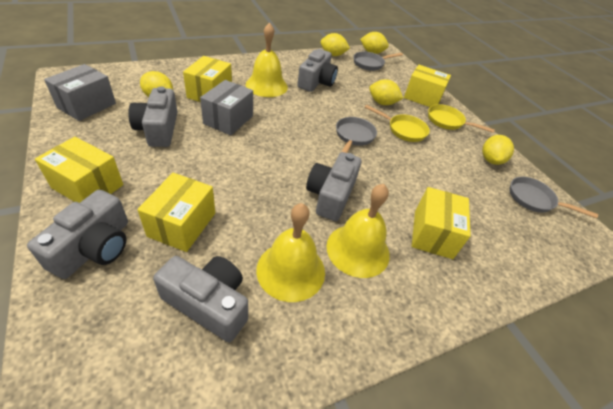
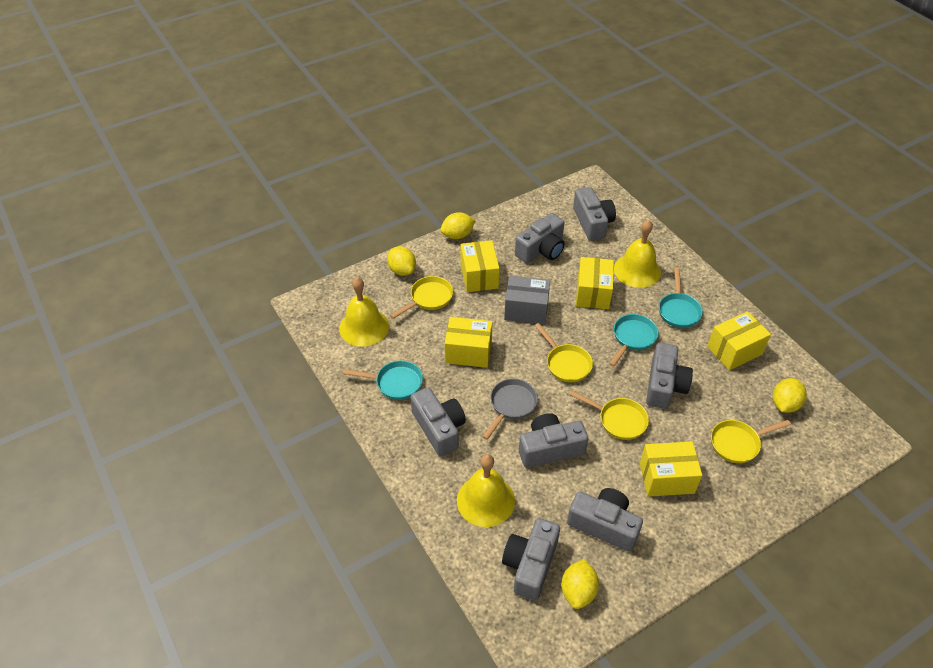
grey box: [44,64,116,121] [200,80,253,135] = 2 -> [504,276,550,324] = 1
grey camera: [27,189,128,279] [128,86,177,147] [153,256,248,342] [297,49,338,92] [306,152,362,221] = 5 -> [410,387,466,457] [502,518,560,601] [515,213,565,263] [519,413,588,468] [567,488,643,552] [573,187,616,241] [646,342,693,409] = 7
grey pan: [336,117,377,153] [353,52,403,71] [509,177,598,219] = 3 -> [482,379,538,440] = 1
turquoise pan: none = 0 -> [343,360,423,400] [609,314,658,367] [659,268,703,328] = 3
yellow lemon: [140,71,173,97] [320,33,350,56] [360,32,389,54] [369,79,403,105] [482,135,514,165] = 5 -> [387,246,416,276] [440,212,476,239] [561,559,599,609] [773,378,807,413] = 4
yellow pan: [365,105,430,142] [428,104,495,133] = 2 -> [390,276,453,319] [535,323,593,383] [570,390,649,440] [711,420,791,463] = 4

